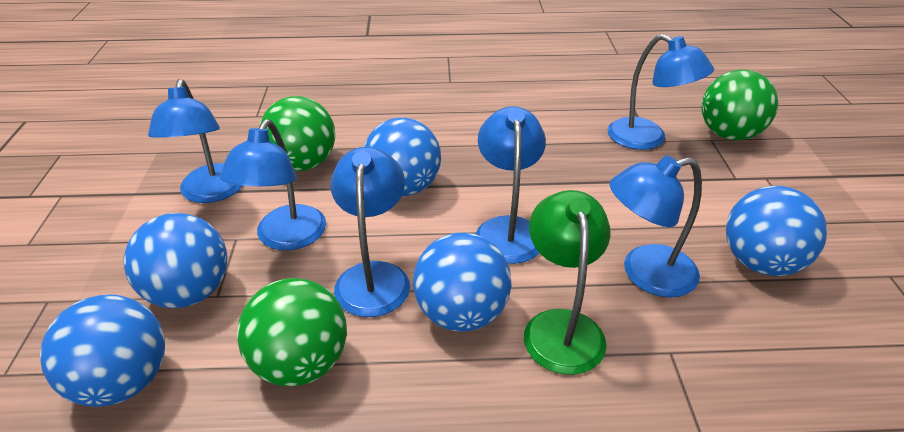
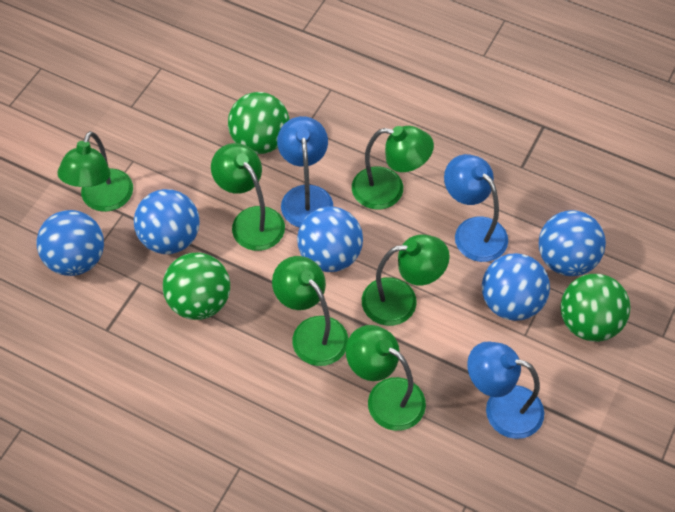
blue lamp: [148,79,242,203] [220,119,326,250] [330,147,410,317] [476,106,546,264] [607,34,714,150] [610,155,702,297] = 6 -> [277,116,333,228] [444,154,508,262] [467,341,544,439] = 3
green lamp: [524,190,611,375] = 1 -> [57,131,133,212] [211,143,285,251] [272,256,348,366] [346,325,426,431] [352,126,434,210] [362,234,450,326] = 6

